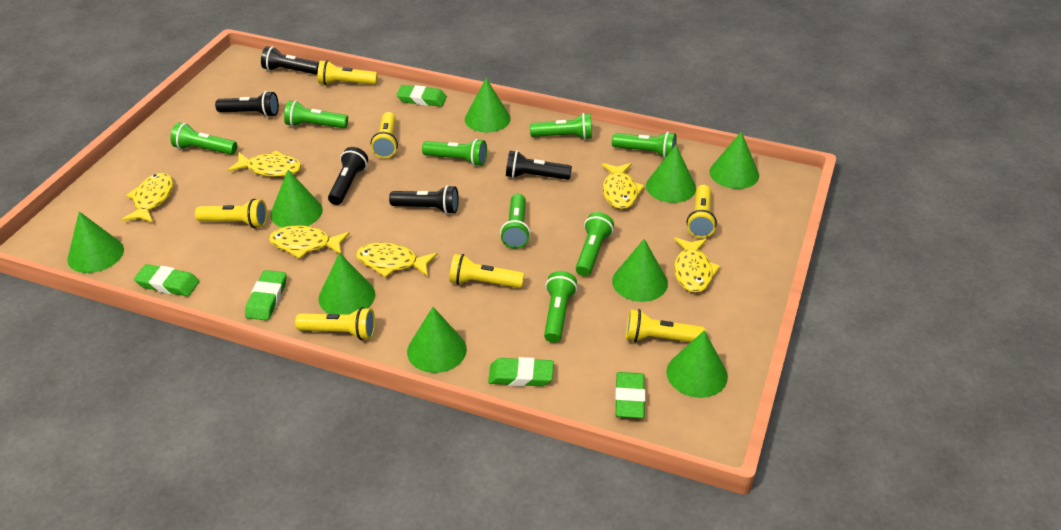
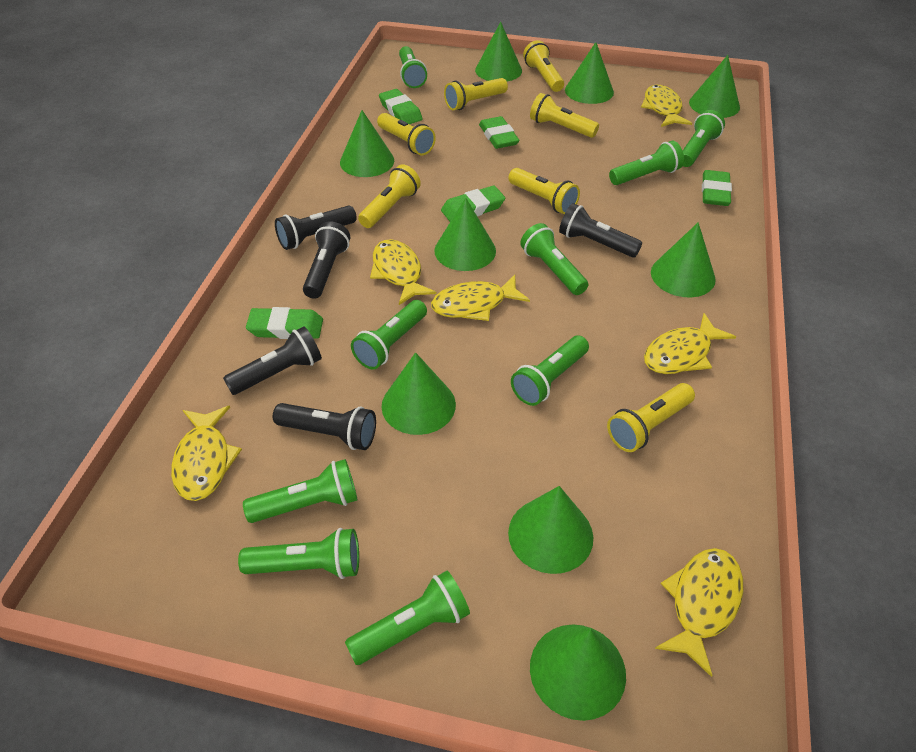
green flashlight: [170,123,237,155] [284,101,348,128] [422,139,487,166] [500,194,530,249] [530,113,592,140] [544,271,577,343] [576,212,614,276] [612,132,677,159] = 8 -> [238,528,359,579] [243,459,357,523] [345,571,470,665] [351,300,427,369] [399,46,427,88] [511,336,589,406] [520,223,588,295] [609,141,684,185] [683,110,725,167] = 9

